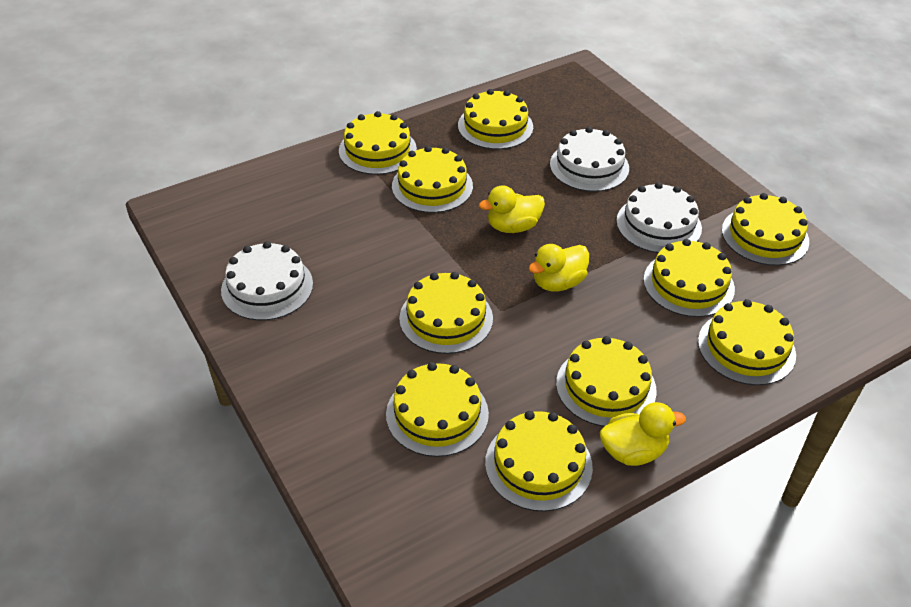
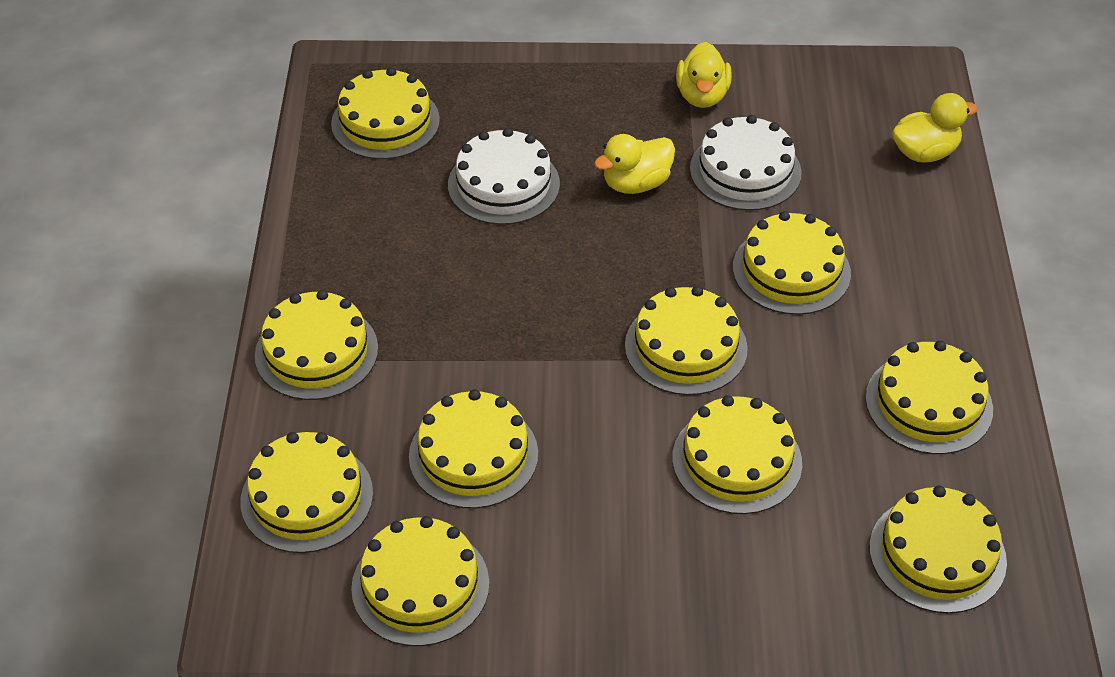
white cake: [221,241,313,320] [550,127,629,192] [616,182,702,253] = 3 -> [448,128,560,225] [690,115,802,211] = 2

